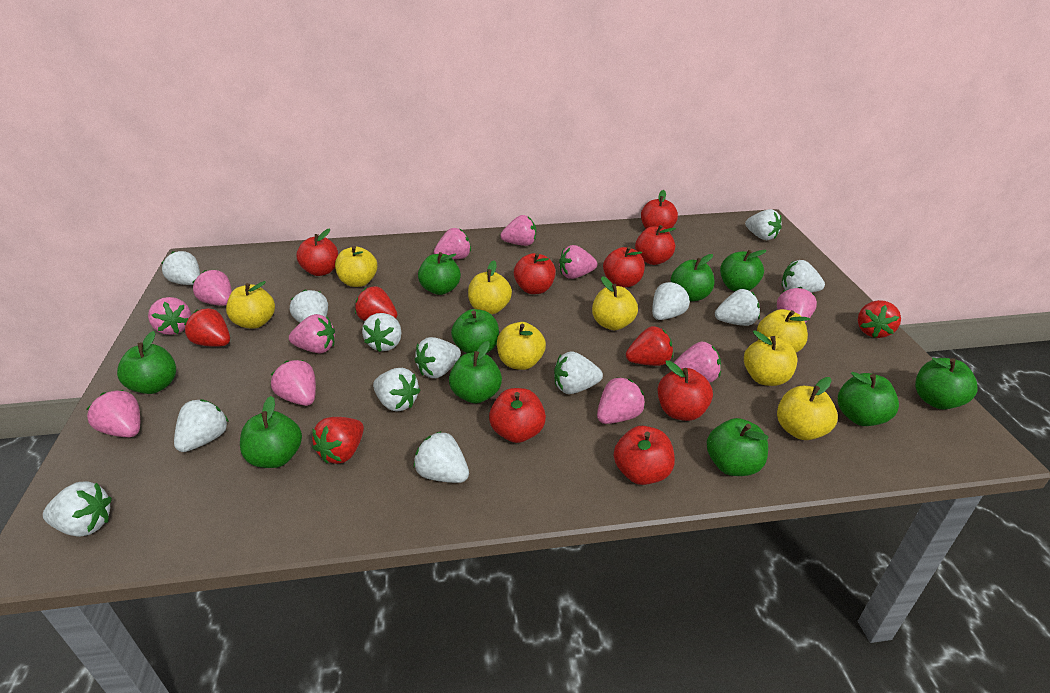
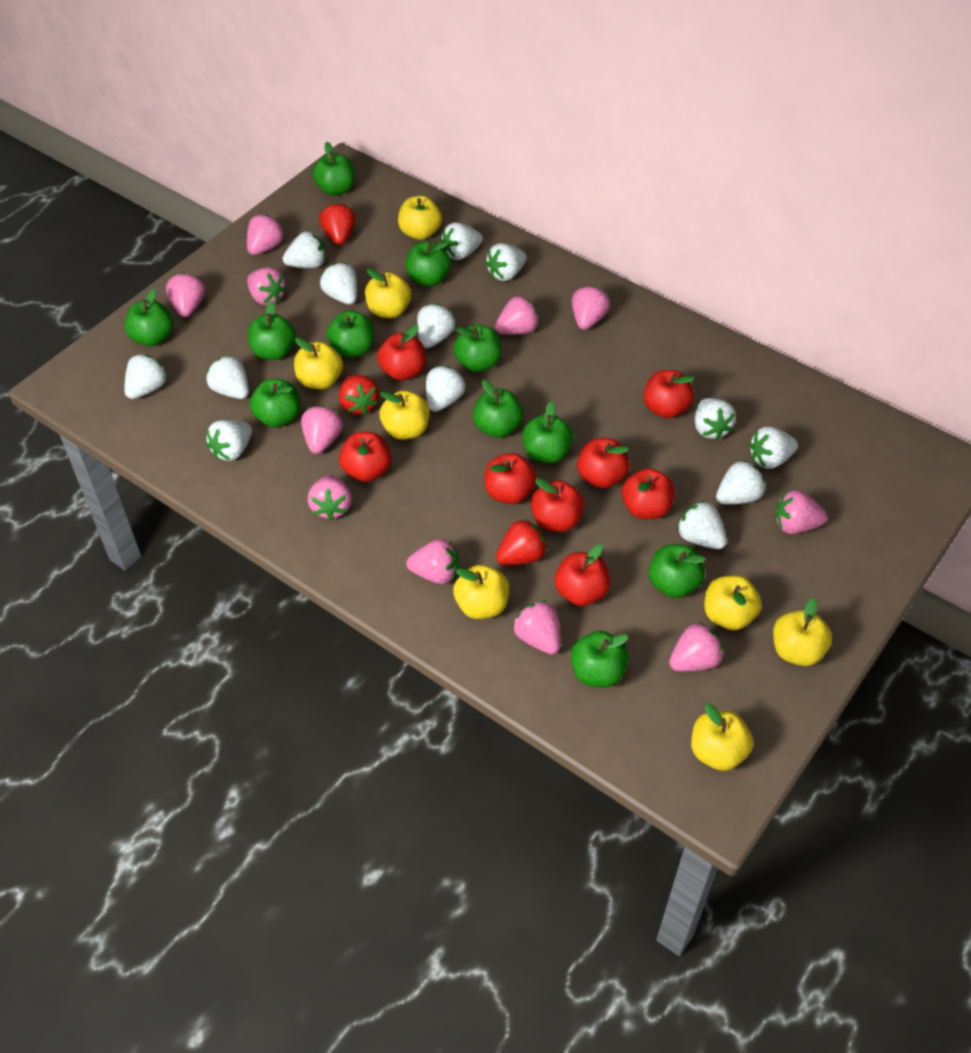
green apple: [117,331,176,394] [240,396,302,468] [418,252,461,295] [449,341,502,403] [451,309,499,353] [671,254,714,301] [707,418,768,476] [720,250,767,291] [838,372,899,426] [915,357,978,409] = 10 -> [124,288,173,347] [248,301,296,360] [250,379,300,428] [312,142,355,196] [327,311,374,358] [406,241,451,286] [453,325,502,372] [473,380,524,438] [522,401,574,463] [570,631,629,688] [648,544,706,598] = 11
red strawberry: [184,308,230,347] [312,417,364,464] [355,286,398,321] [626,326,673,366] [858,300,901,338] = 5 -> [319,202,356,245] [339,375,379,415] [496,519,547,565] = 3

